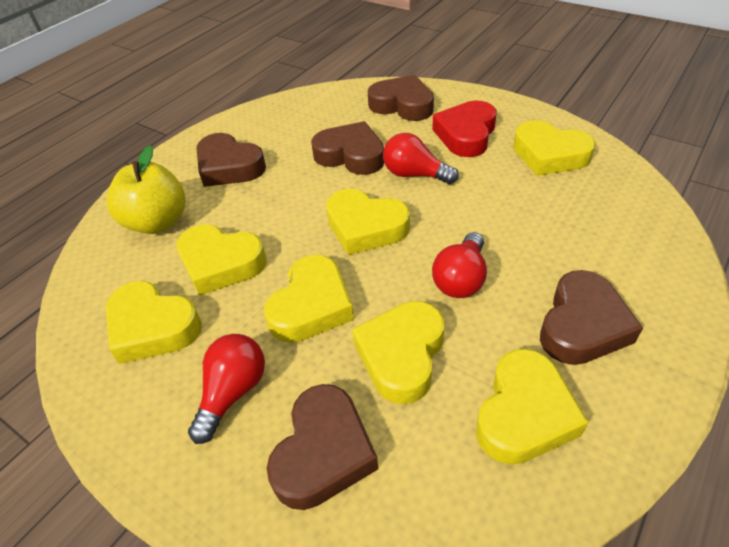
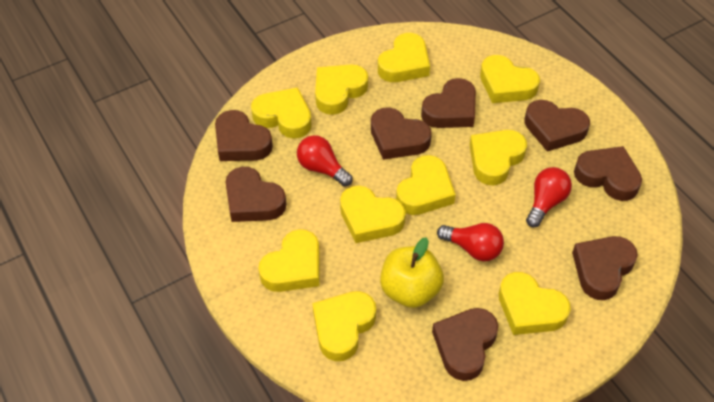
brown heart: [196,133,266,187] [266,384,378,510] [311,121,384,175] [368,75,434,121] [540,270,643,365] = 5 -> [215,110,273,161] [225,167,286,222] [371,107,432,160] [421,78,476,128] [432,308,498,381] [524,100,590,152] [572,236,638,300] [574,146,642,201] = 8
red heart: [432,101,497,157] = 1 -> none = 0
yellow heart: [106,281,202,364] [176,225,267,295] [264,255,354,343] [326,189,410,255] [352,301,444,404] [476,349,589,465] [513,120,596,176] = 7 -> [251,87,312,139] [258,229,320,292] [312,291,376,361] [315,64,368,115] [340,186,406,243] [378,33,430,82] [396,155,456,215] [470,130,527,185] [480,55,540,103] [499,272,571,335] = 10

